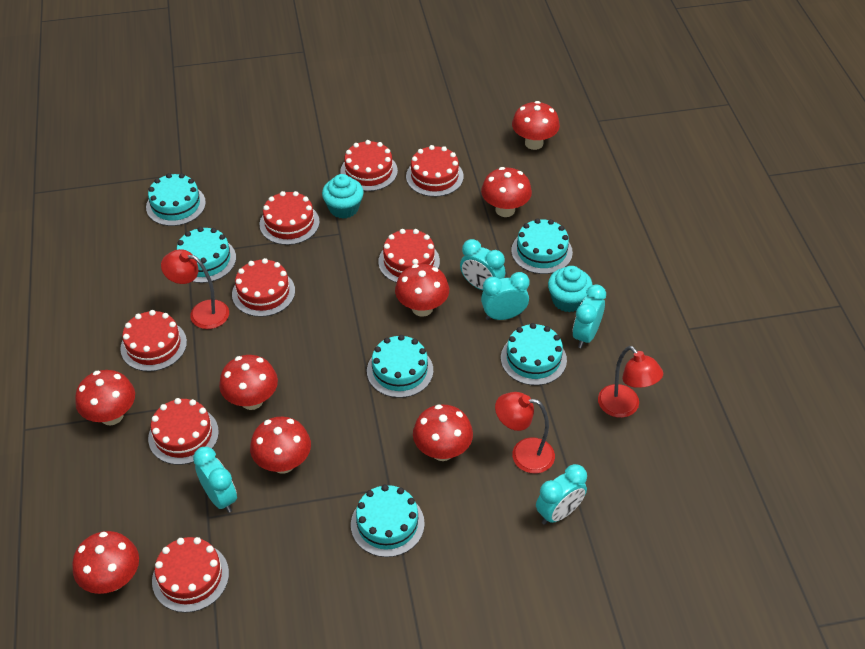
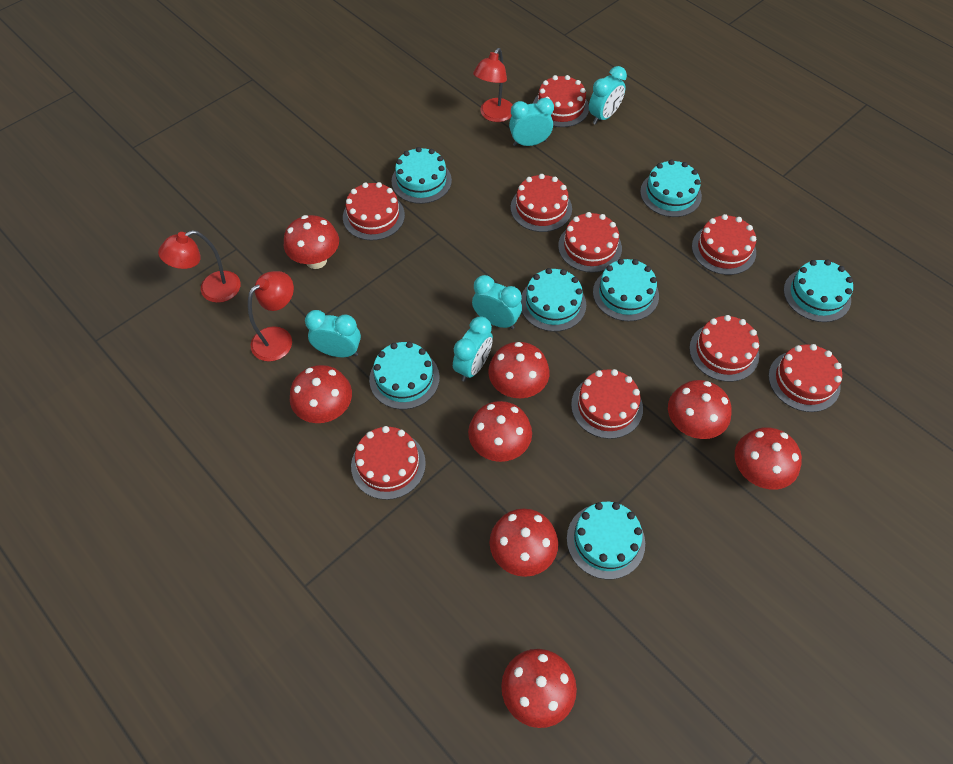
red cake: [120,310,187,372] [148,398,219,465] [152,537,229,613] [232,258,295,317] [260,191,320,245] [340,140,398,191] [378,229,440,283] [406,145,463,197] = 8 -> [343,182,405,240] [351,426,426,500] [511,174,572,232] [533,75,589,127] [558,212,622,273] [571,369,643,439] [689,315,759,382] [692,214,756,275] [768,344,842,412] = 9
turquoise cake: [146,173,206,226] [177,227,236,283] [351,485,425,557] [367,335,433,398] [501,323,567,385] [511,218,573,274] = 6 -> [369,342,440,409] [392,147,452,204] [521,268,586,332] [567,502,645,580] [593,259,659,321] [640,160,702,217] [784,259,853,322] = 7
turquoise cupcake: [322,174,364,219] [548,266,592,312] = 2 -> none = 0

